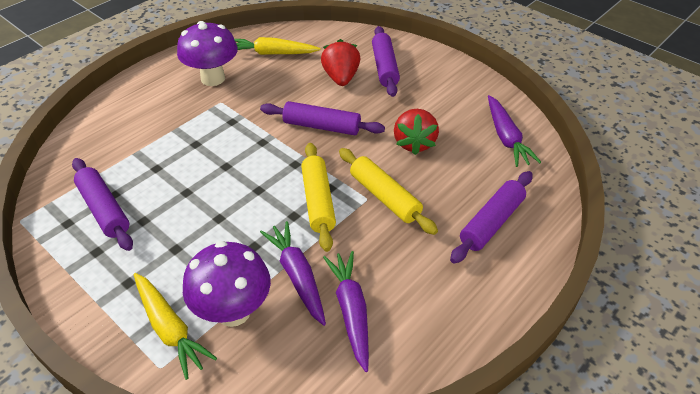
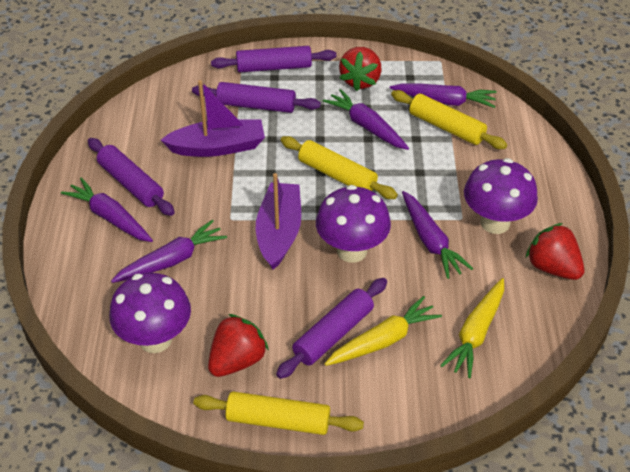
purple boat: none = 0 -> [161,80,265,157] [256,173,301,270] = 2
purple carrot: [260,221,326,326] [323,251,369,372] [488,95,541,167] = 3 -> [61,178,153,242] [111,220,227,283] [323,89,409,150] [390,83,497,108] [402,191,473,279] = 5
purple mushroom: [177,21,238,86] [183,241,271,327] = 2 -> [109,273,191,353] [316,185,391,263] [464,158,538,234] = 3
red strawberry: [321,39,360,86] [394,109,439,155] = 2 -> [208,314,269,377] [339,47,382,91] [526,223,584,280] = 3
yellow rolling pin: [301,143,336,252] [339,148,438,235] = 2 -> [193,391,364,435] [281,136,398,199] [391,90,507,149] = 3

